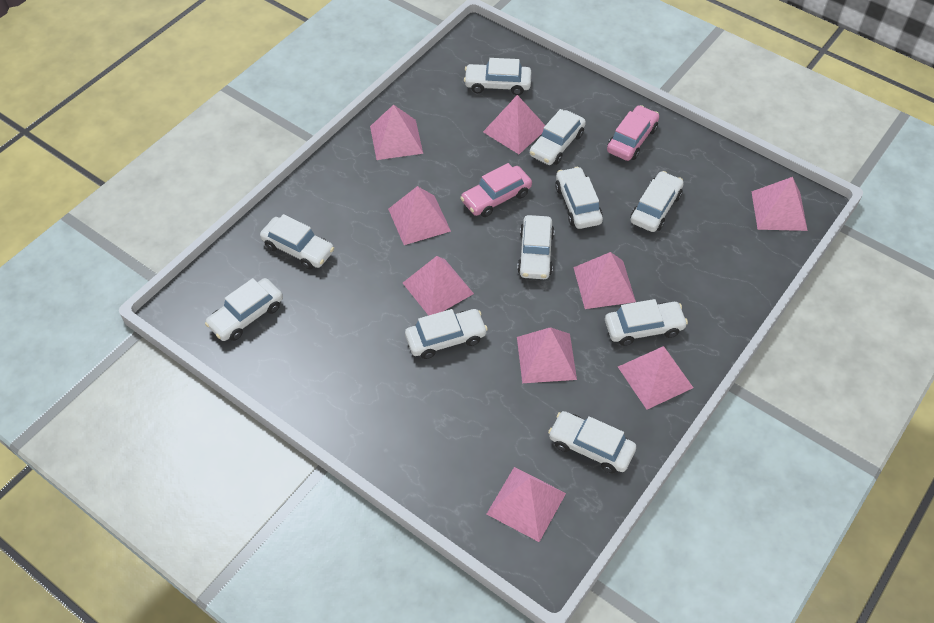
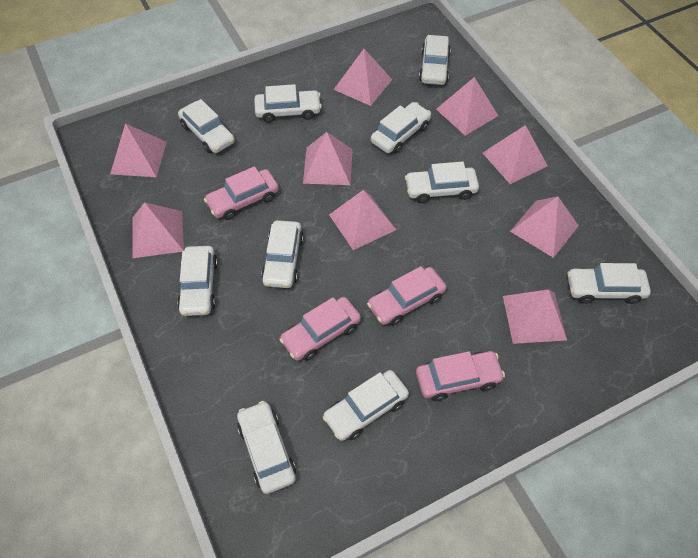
pink car: [460,163,532,217] [607,105,659,161] = 2 -> [204,166,279,220] [279,297,361,361] [367,266,446,326] [416,351,505,401] = 4

